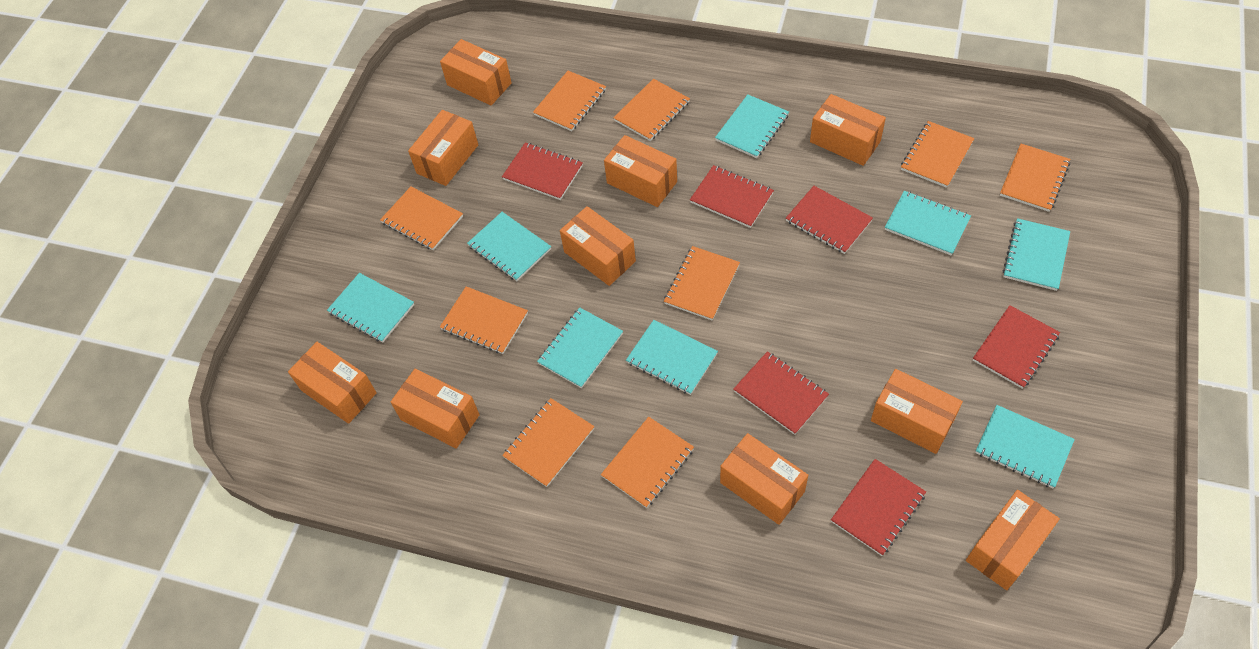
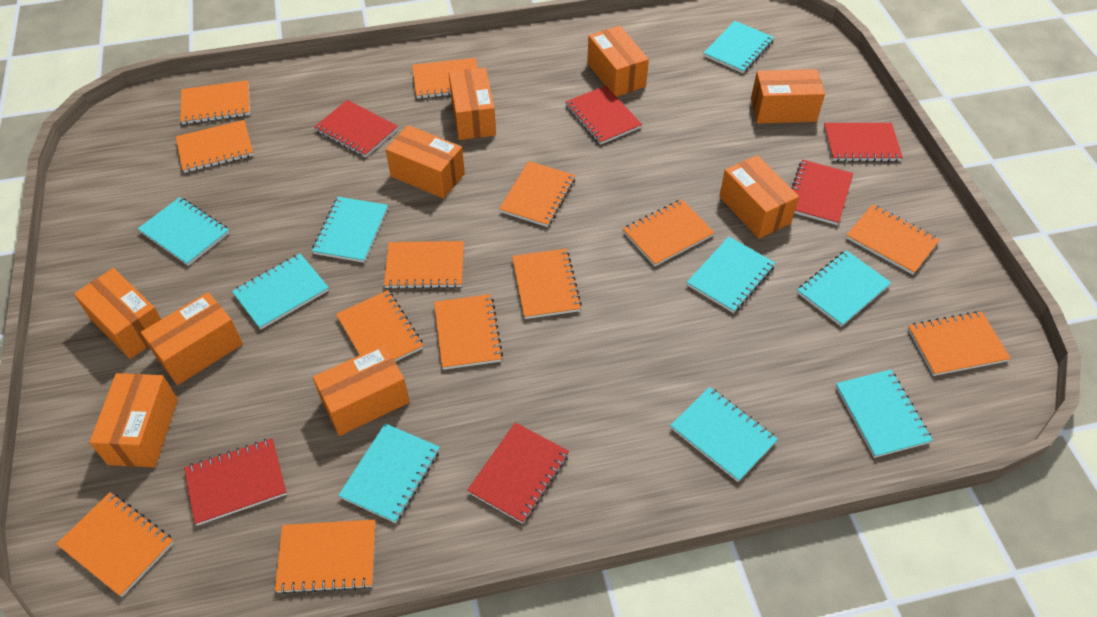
orange box: [288,342,377,424] [391,368,480,449] [408,110,478,186] [440,39,512,105] [560,206,636,286] [604,135,677,207] [720,433,808,525] [810,94,886,166] [871,369,963,454] [966,490,1060,590] = 10 -> [74,268,161,359] [89,373,178,467] [141,292,243,385] [313,344,410,436] [386,125,465,199] [449,68,496,140] [587,25,649,97] [719,155,799,239] [751,69,825,123] = 9
orange notebook: [380,187,463,250] [440,286,528,354] [502,398,594,487] [533,71,606,131] [601,417,694,508] [613,79,690,141] [664,246,740,320] [901,121,974,188] [1000,144,1070,212] = 9 -> [57,492,174,597] [176,120,254,173] [180,80,250,124] [275,520,376,594] [336,290,423,362] [384,241,464,289] [412,58,478,99] [434,294,503,370] [499,161,576,227] [512,249,582,319] [623,199,715,267] [846,204,940,275] [908,311,1011,376] = 13
turquoise notebook: [327,273,414,342] [467,212,551,281] [537,307,623,388] [626,320,718,395] [715,94,789,158] [885,191,971,256] [975,405,1075,488] [1002,218,1070,291] = 8 -> [138,197,229,266] [232,254,329,330] [312,197,388,263] [338,423,440,523] [670,387,778,482] [687,236,775,313] [704,21,774,73] [797,250,891,327] [836,369,933,458] = 9

